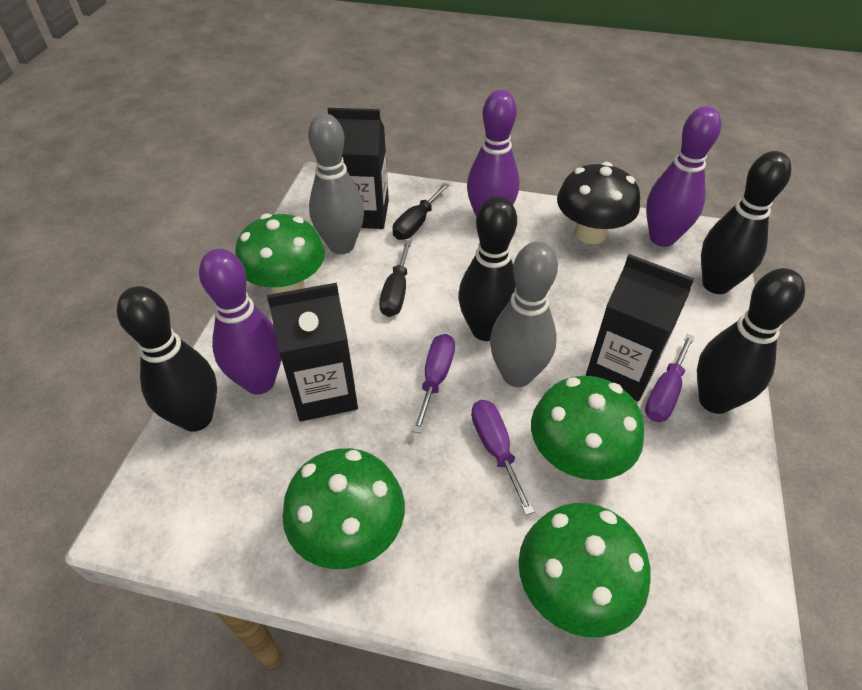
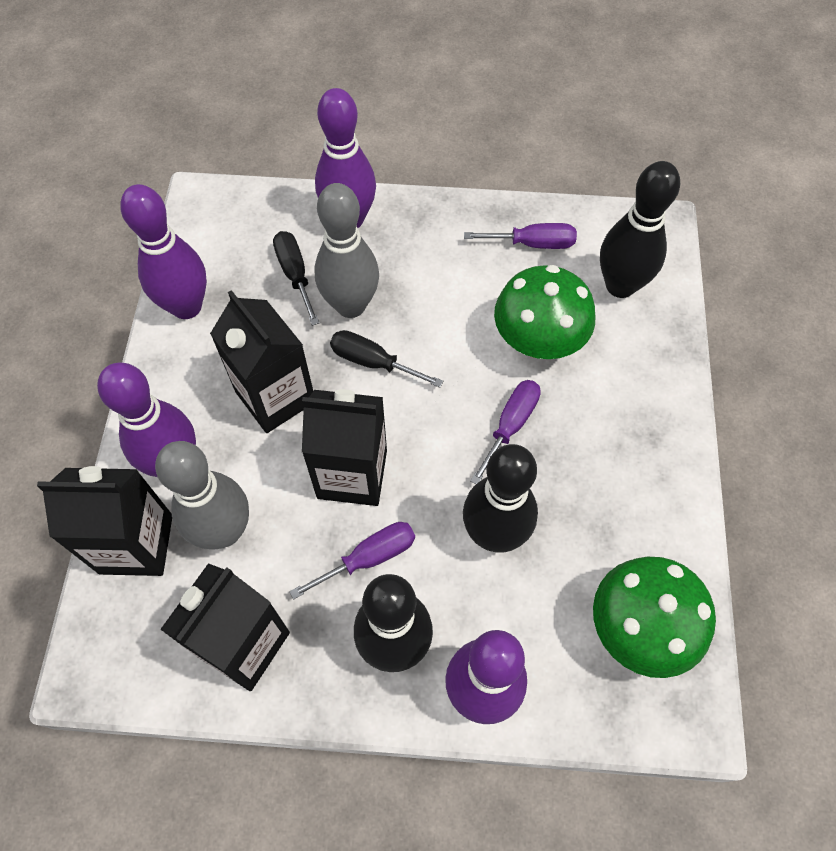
black bowling pin: [117,286,217,432] [458,196,517,341] [697,268,805,414] [701,151,791,294] = 4 -> [354,574,433,672] [463,444,538,553] [600,161,680,298] = 3
black carton: [267,283,358,421] [327,108,389,229] [585,254,695,402] = 3 -> [37,466,172,576] [160,563,290,691] [210,290,313,433] [302,389,387,506] = 4
black mushroom: [557,162,640,244] = 1 -> none = 0
green mushroom: [235,213,325,294] [282,448,405,569] [519,503,650,637] [531,376,644,480] = 4 -> [494,265,595,359] [593,557,716,678] = 2
purple bowling pin: [199,249,282,394] [467,90,520,218] [646,106,721,247] = 3 -> [97,362,196,477] [120,184,207,319] [315,88,376,228] [445,630,527,724] = 4

